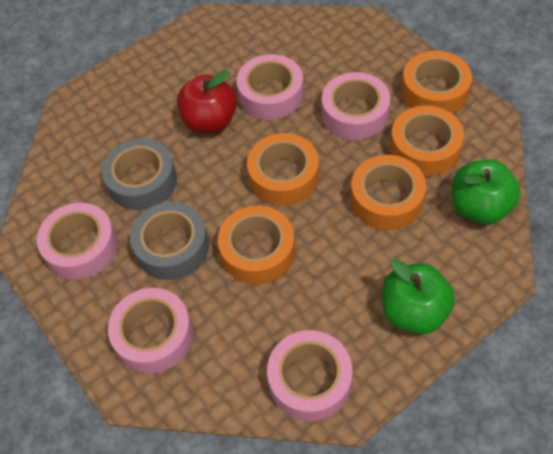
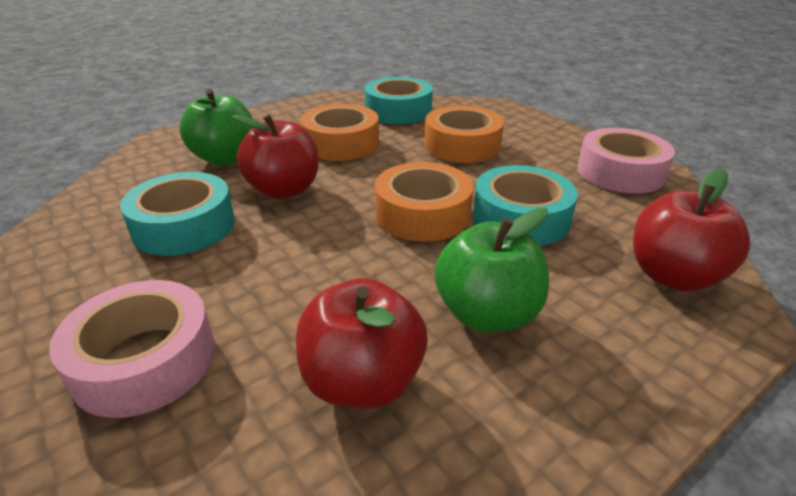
grey tape: [102,138,177,210] [130,202,209,280] = 2 -> none = 0
orange tape: [218,206,295,285] [247,133,319,206] [351,155,426,230] [390,106,464,177] [401,51,472,114] = 5 -> [301,104,379,161] [375,162,473,242] [424,106,504,163] = 3
pink tape: [37,203,118,280] [108,288,193,373] [237,54,304,120] [267,330,353,421] [322,72,390,140] = 5 -> [49,280,215,418] [577,128,675,194] = 2
red apple: [177,71,237,133] = 1 -> [232,114,319,199] [296,278,428,409] [633,169,750,292] = 3
turquoise tape: none = 0 -> [120,172,235,256] [365,77,433,124] [473,165,578,246] = 3

